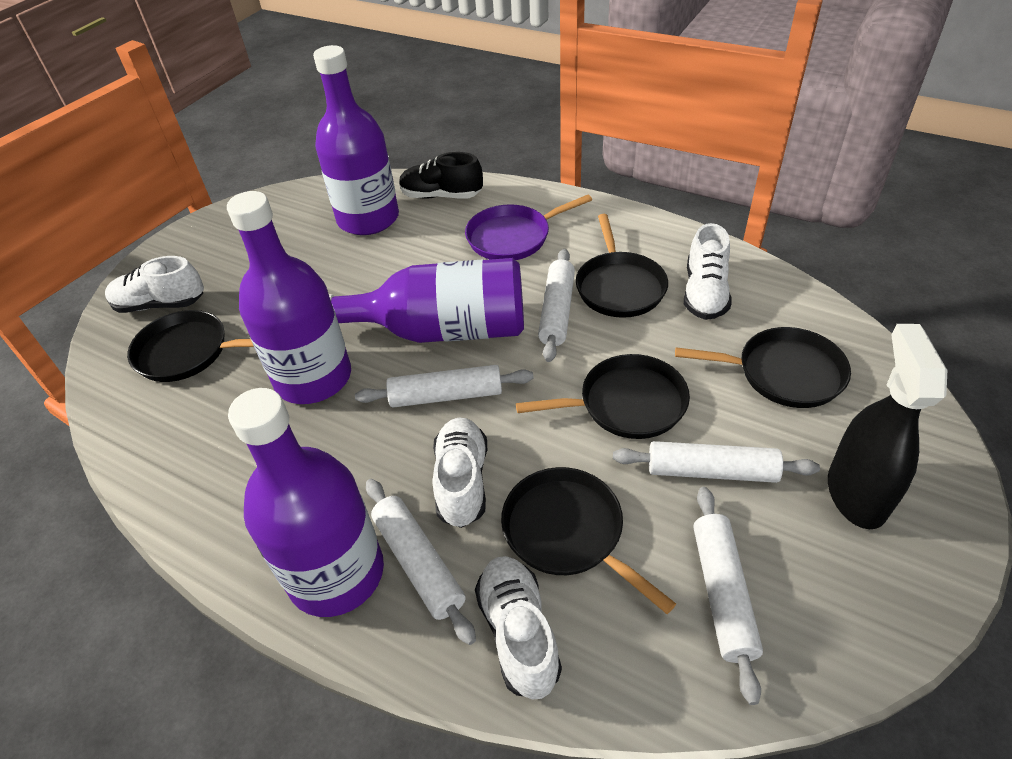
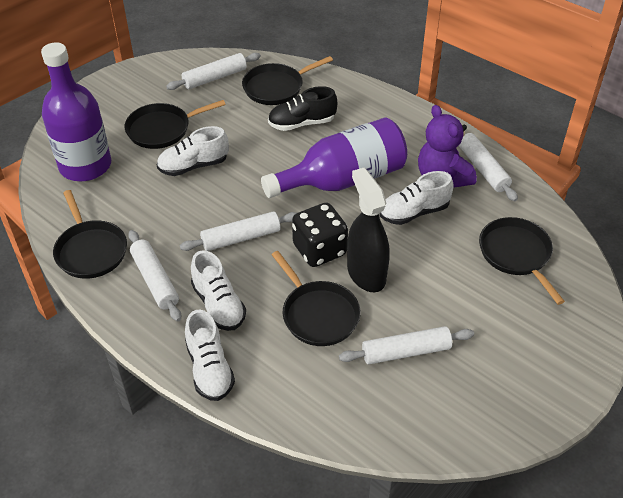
black dice: none = 0 -> [292,203,348,267] = 1
purple bottle: [227,191,351,404] [228,388,384,617] [313,45,399,235] [329,258,524,343] = 4 -> [41,42,111,181] [261,117,407,198] = 2
purple pan: [465,195,592,260] = 1 -> none = 0
purple teddy bear: none = 0 -> [418,105,477,188] = 1

